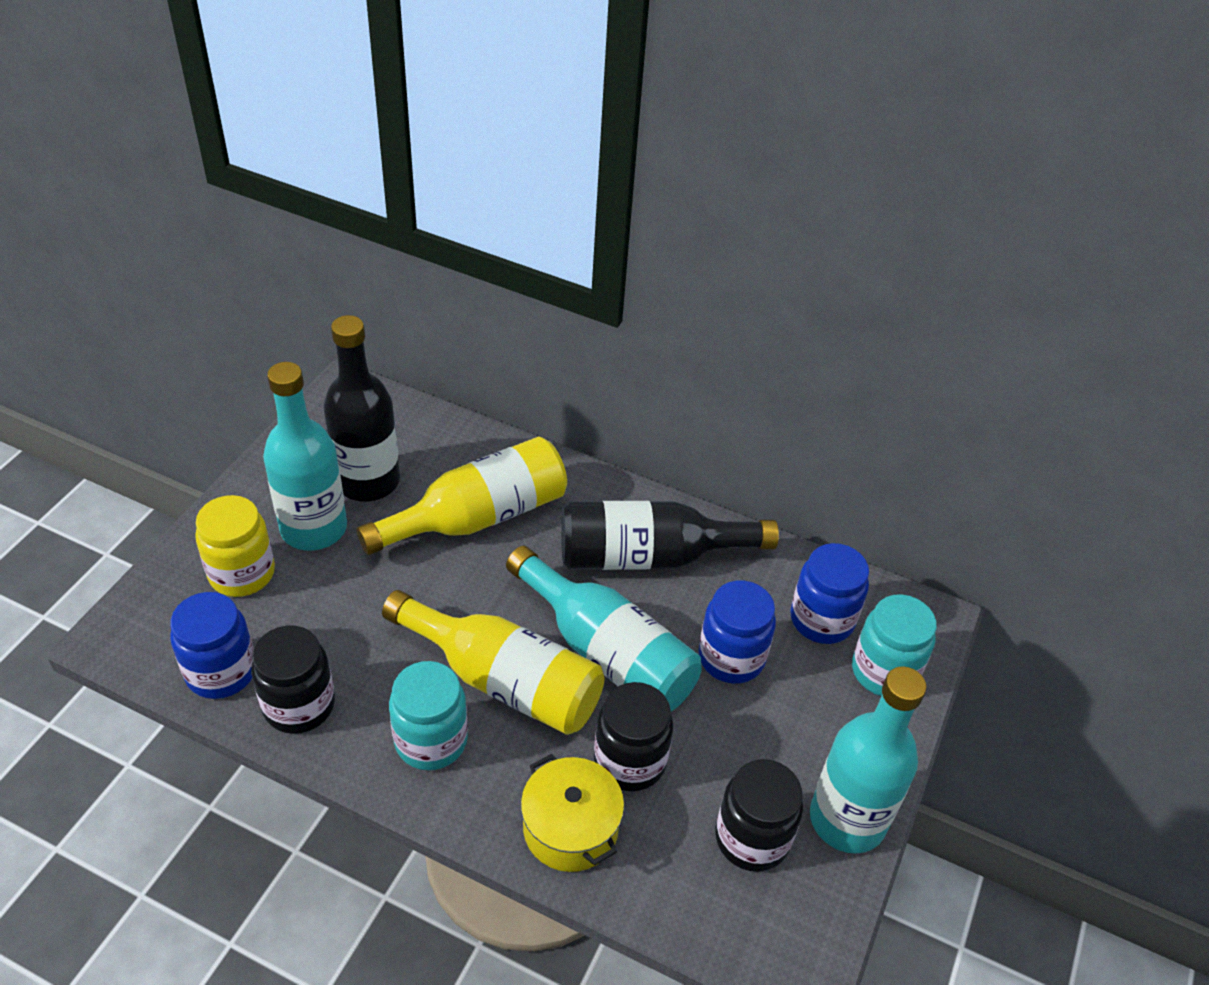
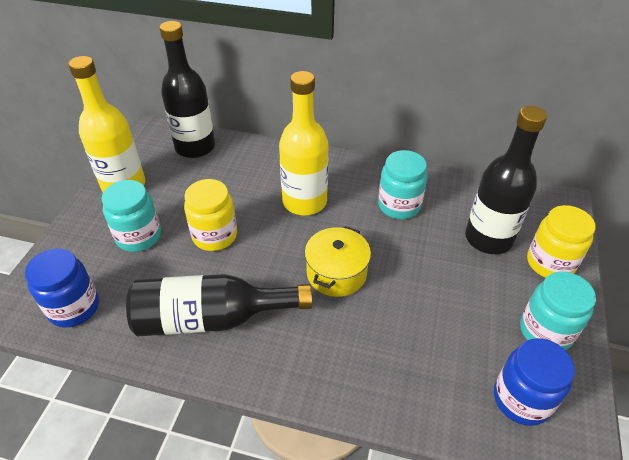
black bottle: [323,315,400,502] [561,501,779,570] = 2 -> [126,274,312,336] [160,21,215,158] [465,106,547,254] = 3
black jar: [251,626,335,734] [594,682,673,792] [716,759,803,872] = 3 -> none = 0
blue jar: [170,592,254,699] [698,580,776,684] [790,543,869,644] = 3 -> [25,248,99,328] [494,338,575,426] = 2
turquoise bottle: [263,362,347,551] [506,546,702,712] [810,666,927,854] = 3 -> none = 0
turquoise jar: [389,661,468,771] [852,594,937,696] = 2 -> [101,180,161,252] [378,150,428,219] [520,272,596,350] = 3
yellow jar: [195,495,275,597] = 1 -> [184,179,237,251] [527,205,596,278] = 2

